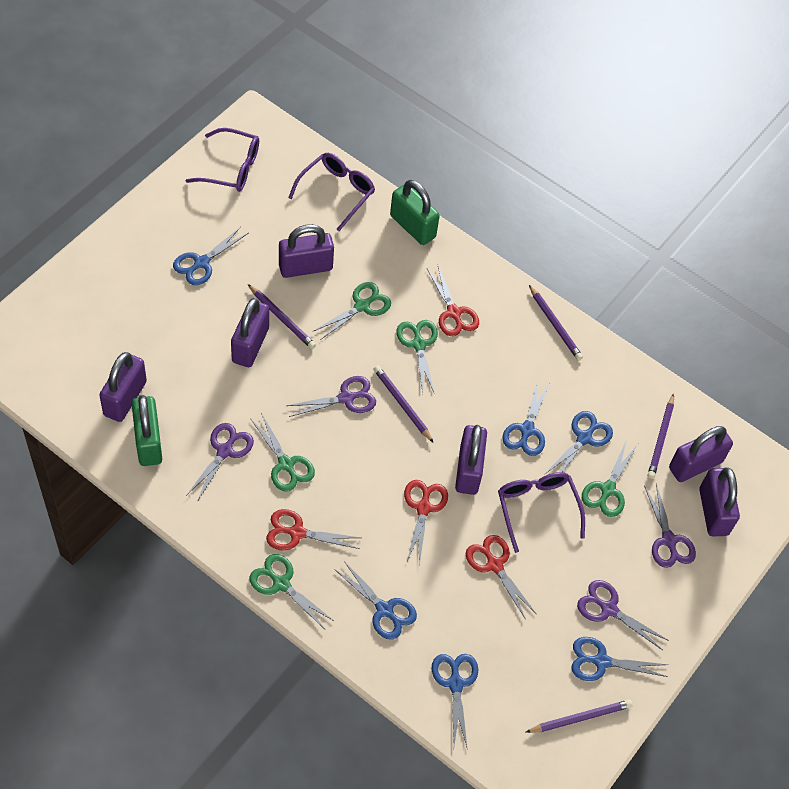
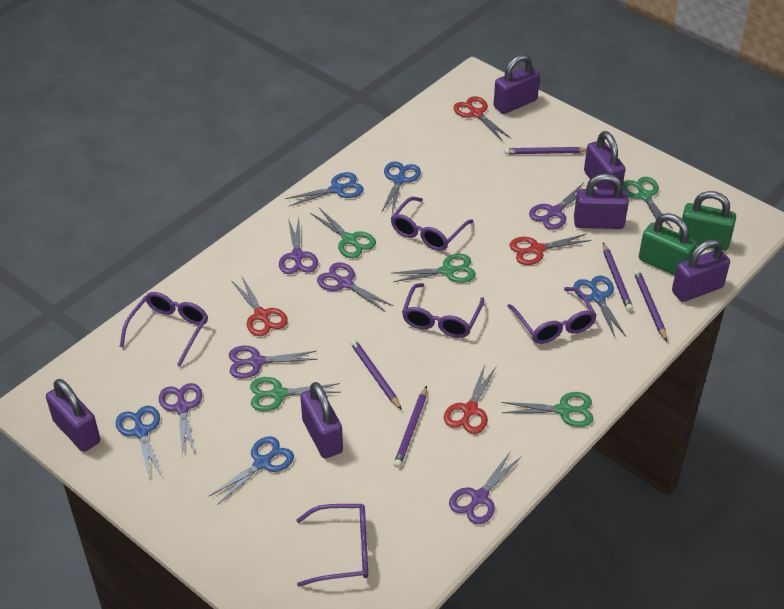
blue scissors: [173,227,248,285] [334,561,417,640] [432,654,478,747] [502,381,550,456] [544,411,613,475] [571,637,668,681] = 6 -> [116,406,163,480] [209,436,294,505] [285,172,363,206] [381,161,421,214] [574,276,626,337] = 5
purple glasses: [185,128,259,192] [288,153,375,231] [498,472,585,553] = 3 -> [120,292,208,367] [296,504,368,587] [391,197,474,251] [402,283,484,338] [508,287,597,344] = 5
purple scissors: [186,423,254,502] [287,376,376,417] [577,580,669,650] [644,483,696,568] = 4 -> [159,383,202,456] [229,346,318,379] [279,218,318,274] [317,262,393,312] [449,451,521,524] [529,183,583,230] = 6

